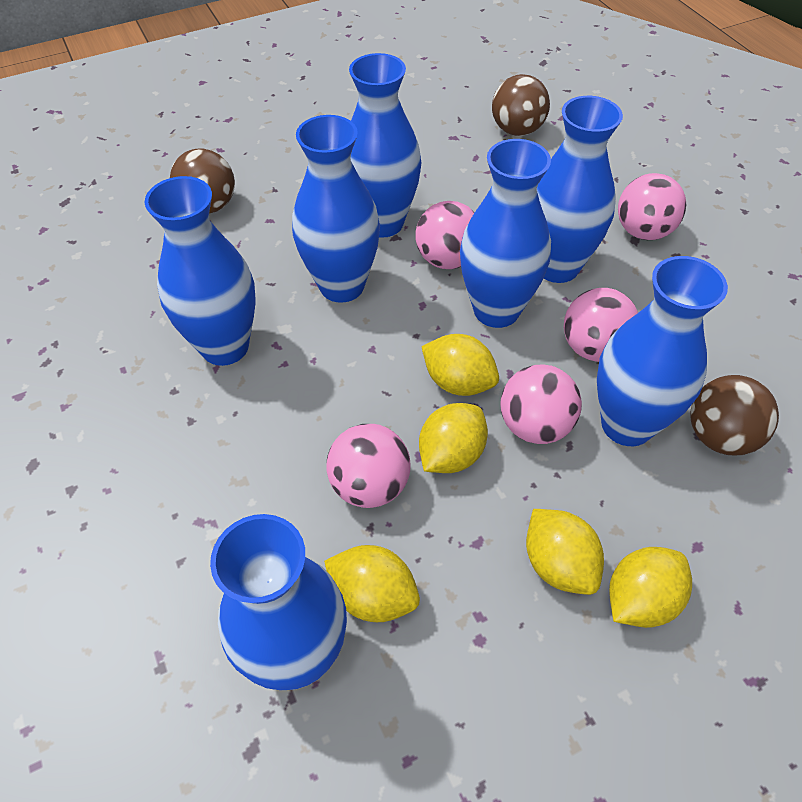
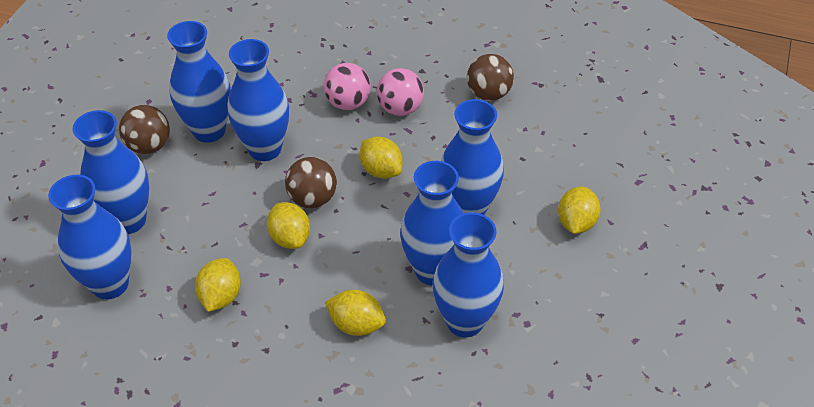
pink ball: [326,424,411,508] [415,201,475,269] [501,364,582,444] [564,288,638,362] [618,173,687,240] = 5 -> [323,63,371,110] [377,68,424,116] = 2

